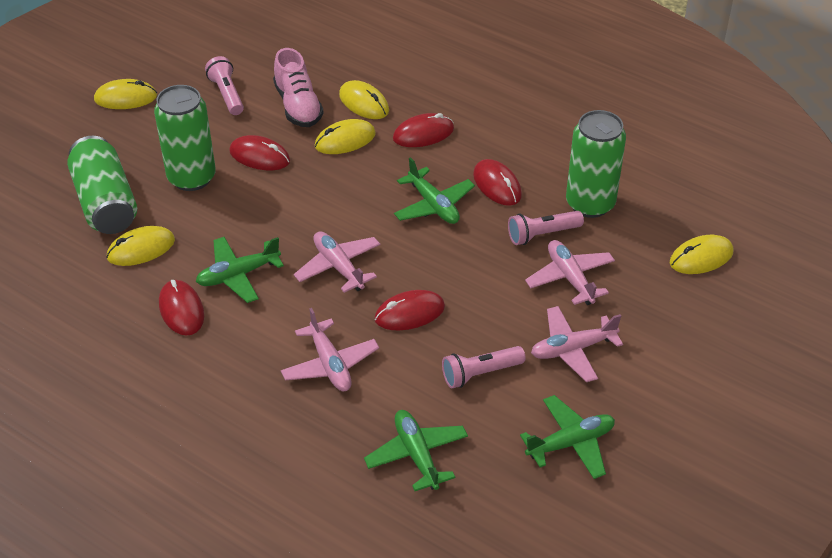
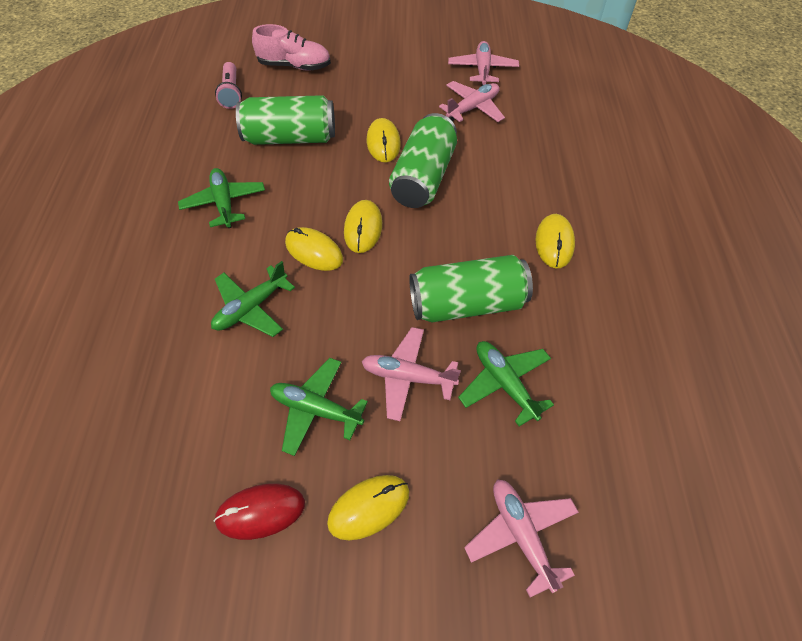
pink flashlight: [205,56,244,115] [442,346,526,388] [508,211,584,245] = 3 -> [215,62,242,109] = 1
red mouse: [159,280,204,336] [229,135,290,170] [375,290,445,330] [393,113,454,147] [473,159,522,206] = 5 -> [214,484,305,540] = 1

